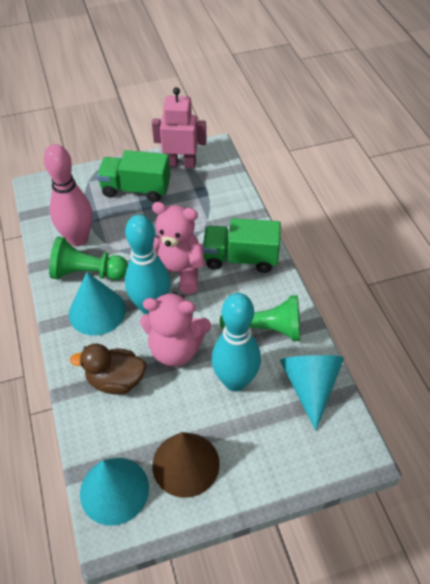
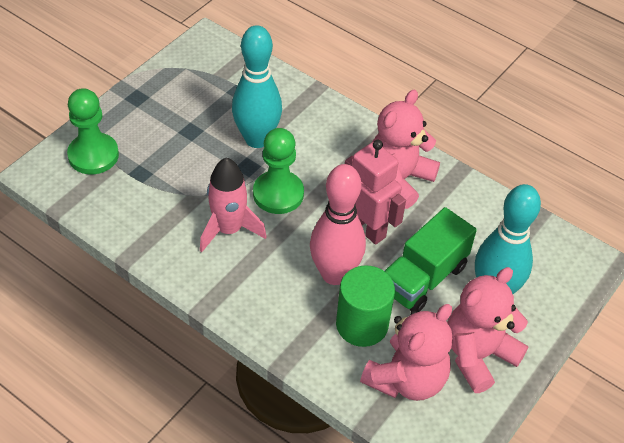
brown cone: [152,432,220,498] = 1 -> none = 0
brown duck: [70,343,146,395] = 1 -> none = 0
green cylinder: none = 0 -> [336,265,395,347] = 1
green truck: [97,150,170,202] [203,218,281,273] = 2 -> [385,207,477,312] = 1
pink rocket: none = 0 -> [200,158,267,252] = 1
pink teddy bear: [140,292,211,366] [152,202,205,294] = 2 -> [360,304,453,401] [372,90,440,209] [447,267,529,393] = 3
turquoise cone: [69,272,126,336] [80,458,149,526] [280,355,344,431] = 3 -> none = 0

